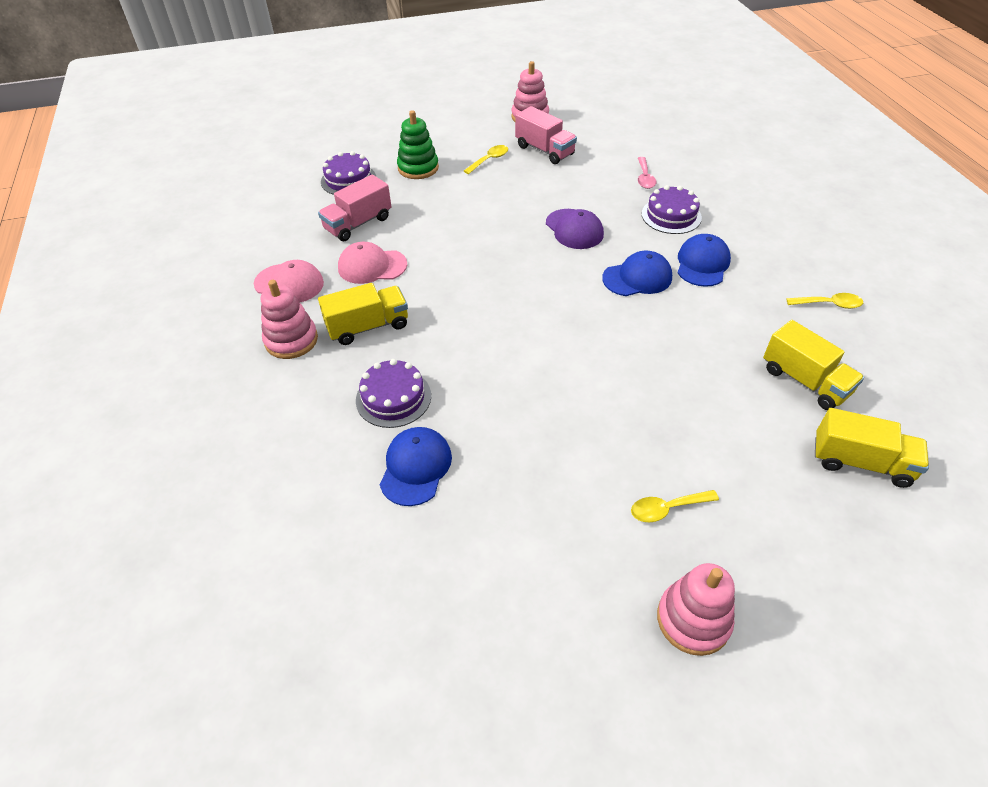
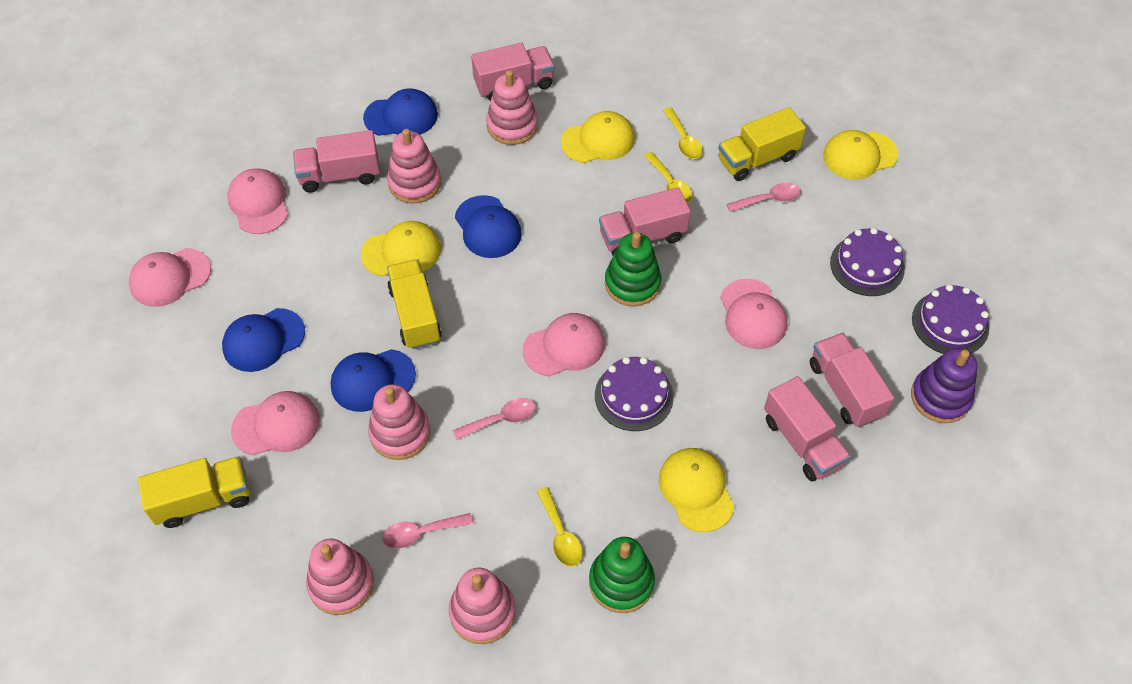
blue cap: [380,427,452,506] [602,251,672,296] [678,234,731,287] = 3 -> [222,308,305,372] [331,349,416,412] [363,88,438,136] [455,195,522,258] = 4
green stacking toy: [397,110,439,179] = 1 -> [589,537,655,613] [605,232,661,307] = 2
pink cap: [254,260,324,303] [338,242,407,284] = 2 -> [129,248,211,307] [227,168,288,234] [231,391,320,455] [523,313,605,377] [720,279,787,349] = 5
pink spoon: [638,157,656,189] = 1 -> [382,513,473,549] [453,398,536,440] [727,183,801,212] = 3
pink stacking toy: [261,280,318,359] [511,61,549,122] [657,563,735,656] = 3 -> [306,539,374,615] [368,384,430,460] [387,129,441,204] [449,568,516,644] [486,70,538,145] = 5
pink truck: [318,174,392,241] [515,106,577,164] = 2 -> [293,130,380,193] [471,42,555,101] [599,187,691,256] [764,376,851,481] [810,333,894,427] = 5
purple cap: [546,209,604,249] = 1 -> none = 0
purple stacking toy: none = 0 -> [911,348,978,423] = 1
yellow cap: none = 0 -> [361,221,441,276] [561,111,635,163] [659,448,734,532] [823,130,898,180] = 4

